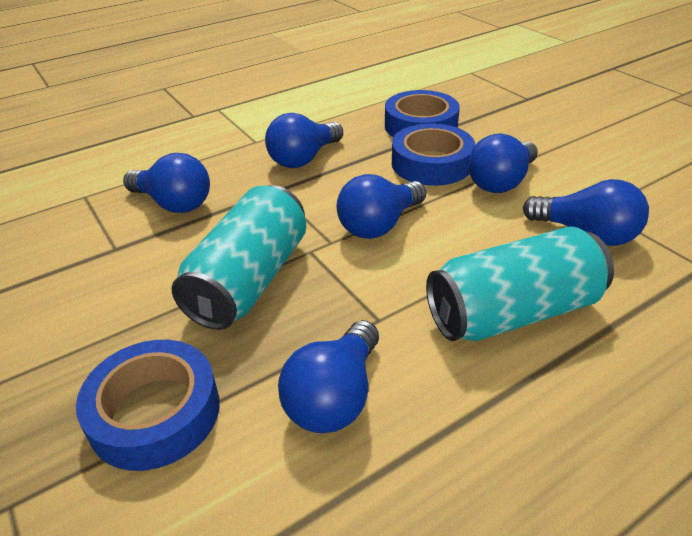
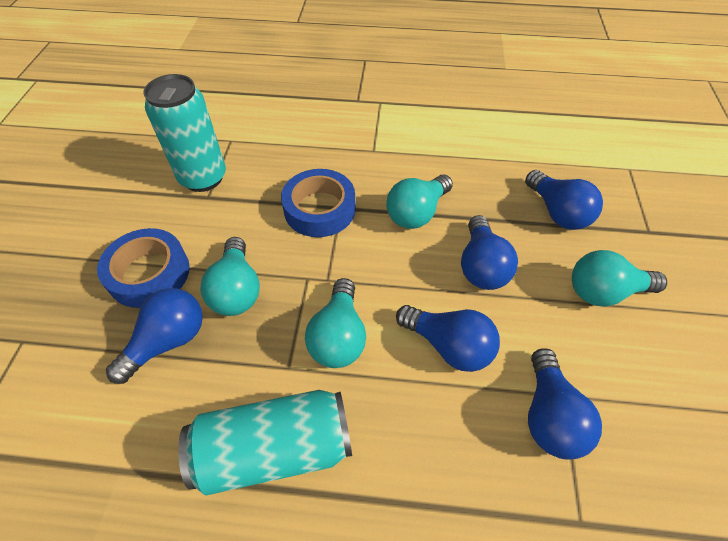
blue light bulb: [123,153,210,213] [265,113,343,168] [278,320,379,433] [336,174,426,239] [468,134,538,193] [523,179,649,246] = 6 -> [106,288,203,384] [396,305,500,372] [461,215,518,290] [525,170,603,230] [528,348,602,460] = 5
blue tape: [76,340,220,471] [385,90,460,137] [392,123,475,186] = 3 -> [97,228,190,308] [281,169,356,237] = 2
turquoise light bulb: none = 0 -> [200,237,260,316] [305,278,366,368] [386,175,453,229] [572,250,667,306] = 4

